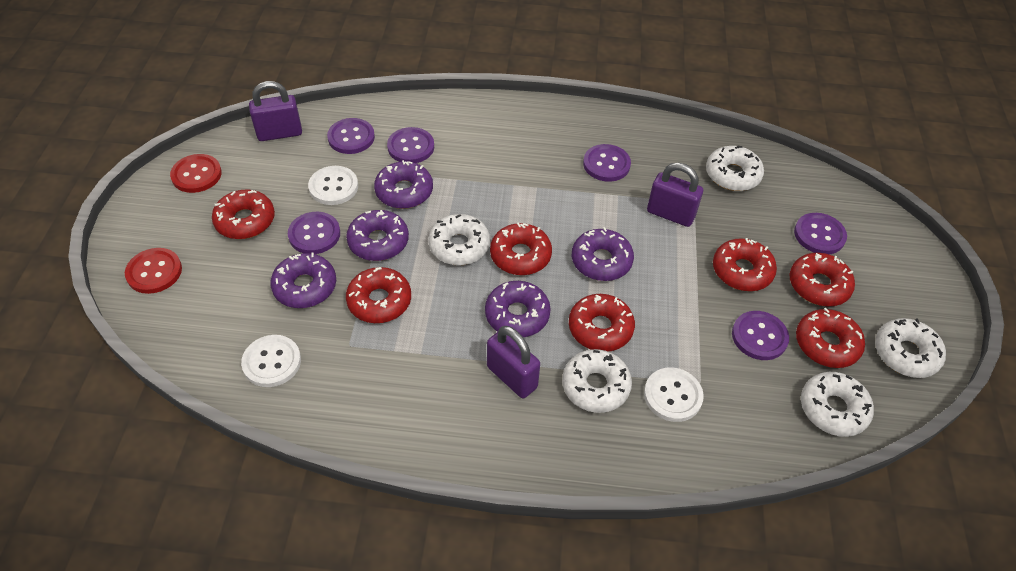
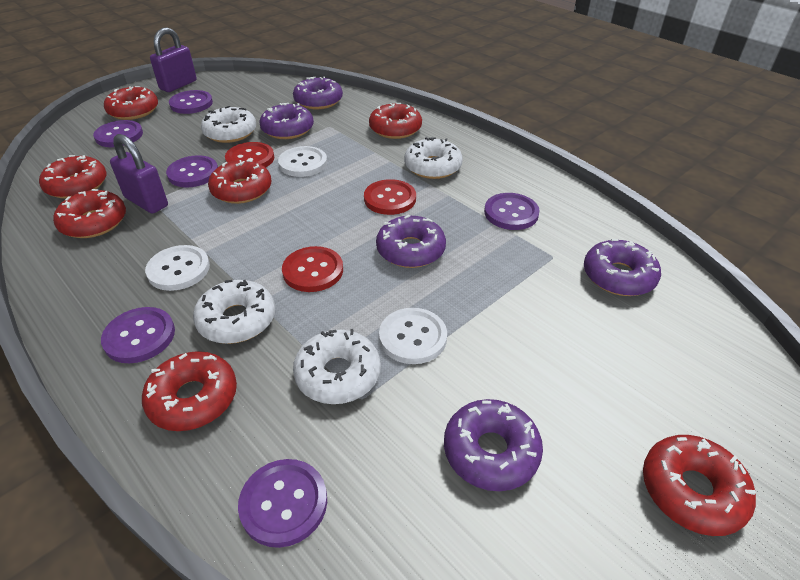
purple padlock: [249,81,302,141] [487,326,540,398] [647,163,703,227] = 3 -> [110,134,168,214] [150,27,197,92] = 2
red button: [125,248,182,294] [170,154,222,193] = 2 -> [225,142,274,168] [282,246,343,292] [364,179,416,215] = 3
white donut: [428,214,490,265] [562,349,632,413] [706,145,764,191] [801,372,874,437] [875,318,946,378] = 5 -> [193,280,275,344] [201,106,256,143] [293,329,381,404] [404,137,463,179] = 4

